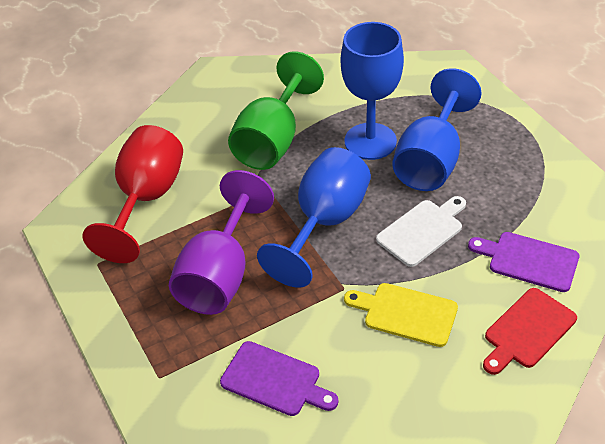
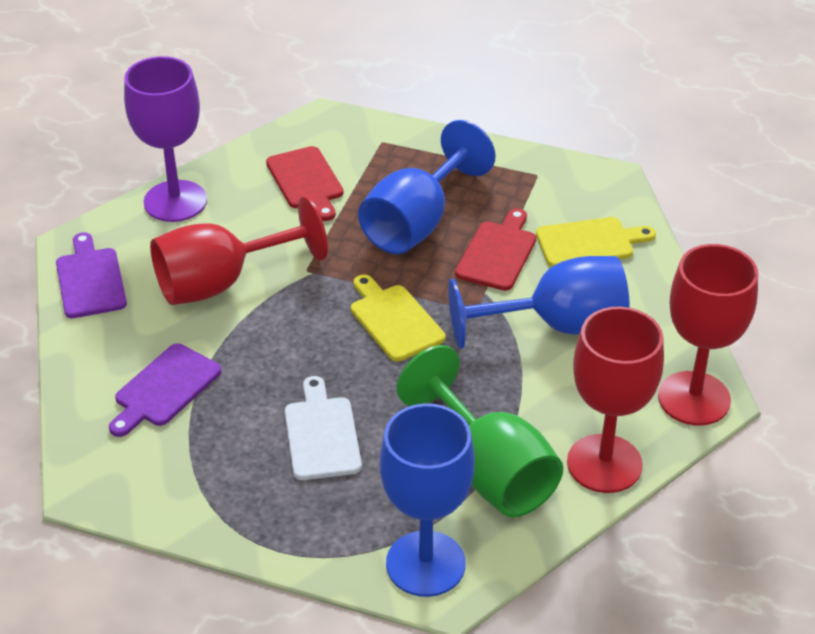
red cutting board: [483,288,577,375] = 1 -> [266,146,343,221] [455,208,536,291] = 2
red goblet: [82,125,183,263] = 1 -> [150,196,328,305] [567,307,664,493] [658,244,758,425] = 3
yellow cutting board: [344,283,458,347] = 1 -> [351,275,445,362] [536,217,656,267] = 2

